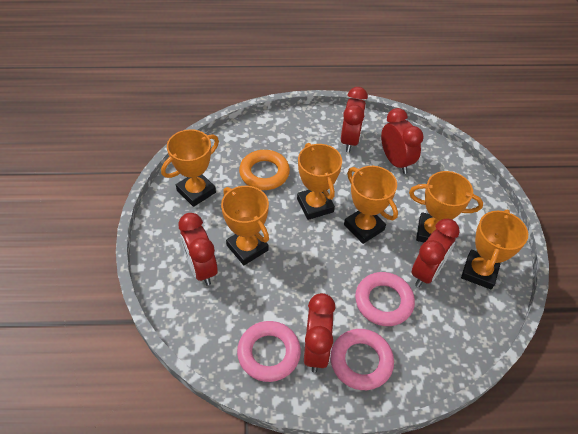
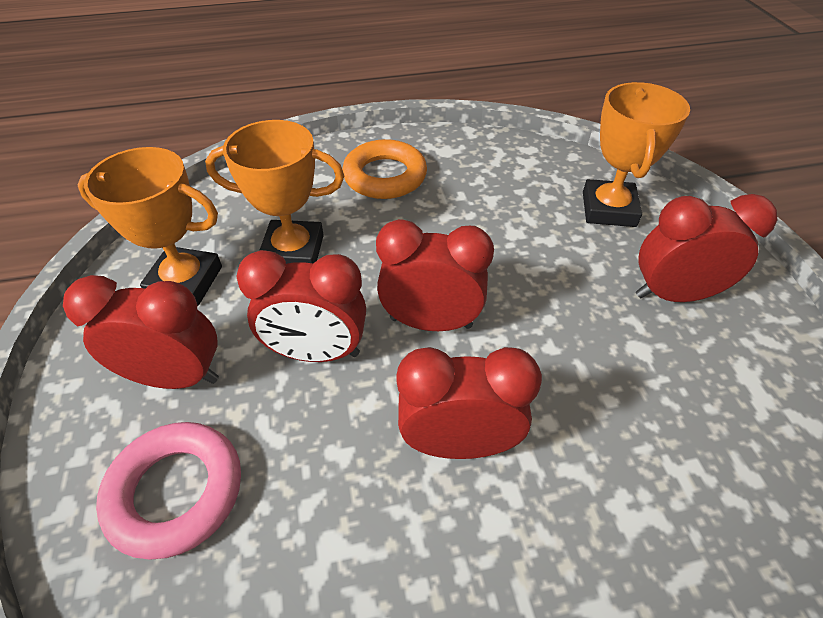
orange trophy: [161,129,219,207] [221,186,269,265] [297,143,342,220] [344,166,398,244] [409,171,483,242] [461,209,528,290] = 6 -> [78,147,222,306] [205,120,344,264] [583,82,690,227] = 3
pink ring: [237,321,301,382] [330,329,394,390] [355,272,415,326] = 3 -> [96,422,241,559] = 1

